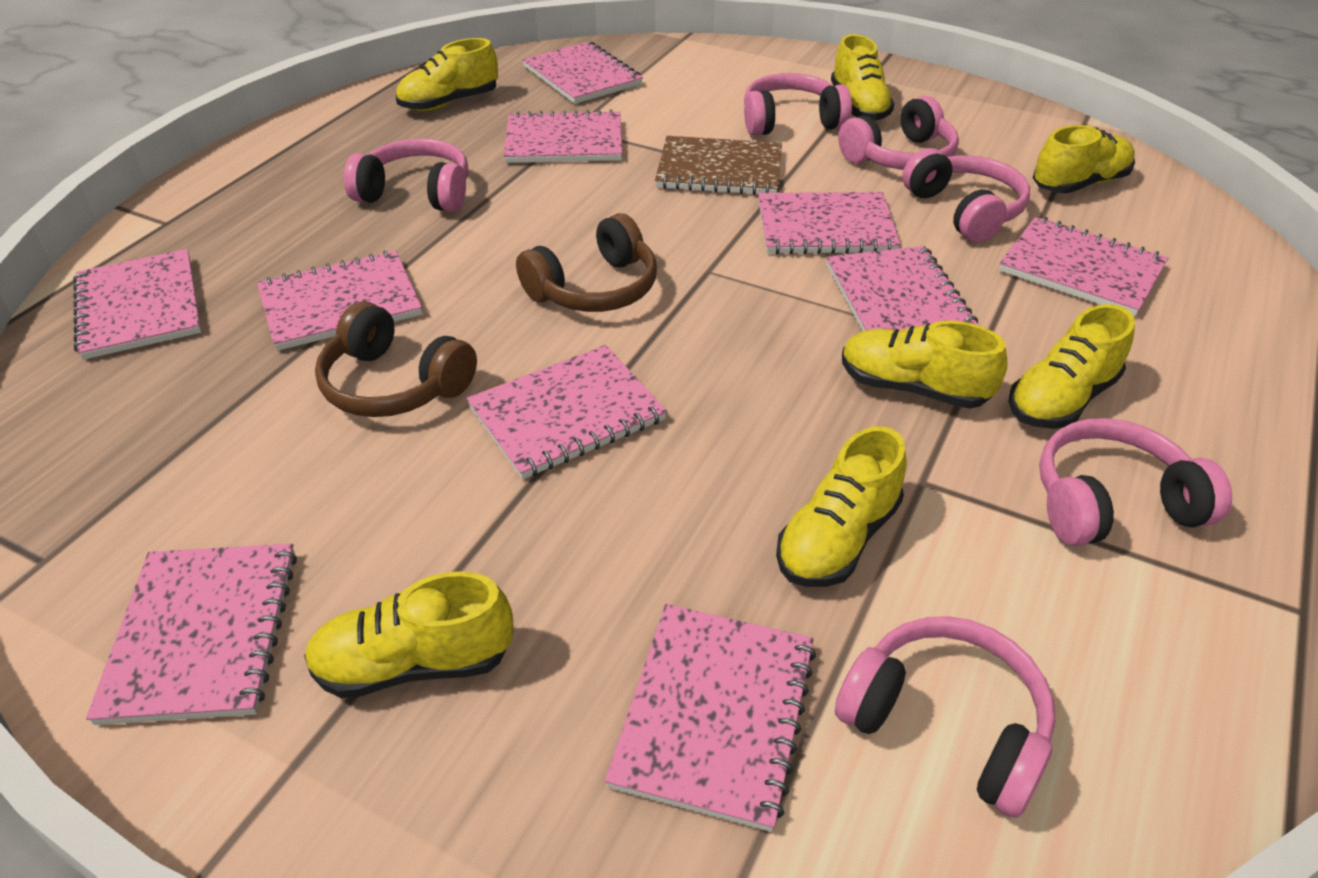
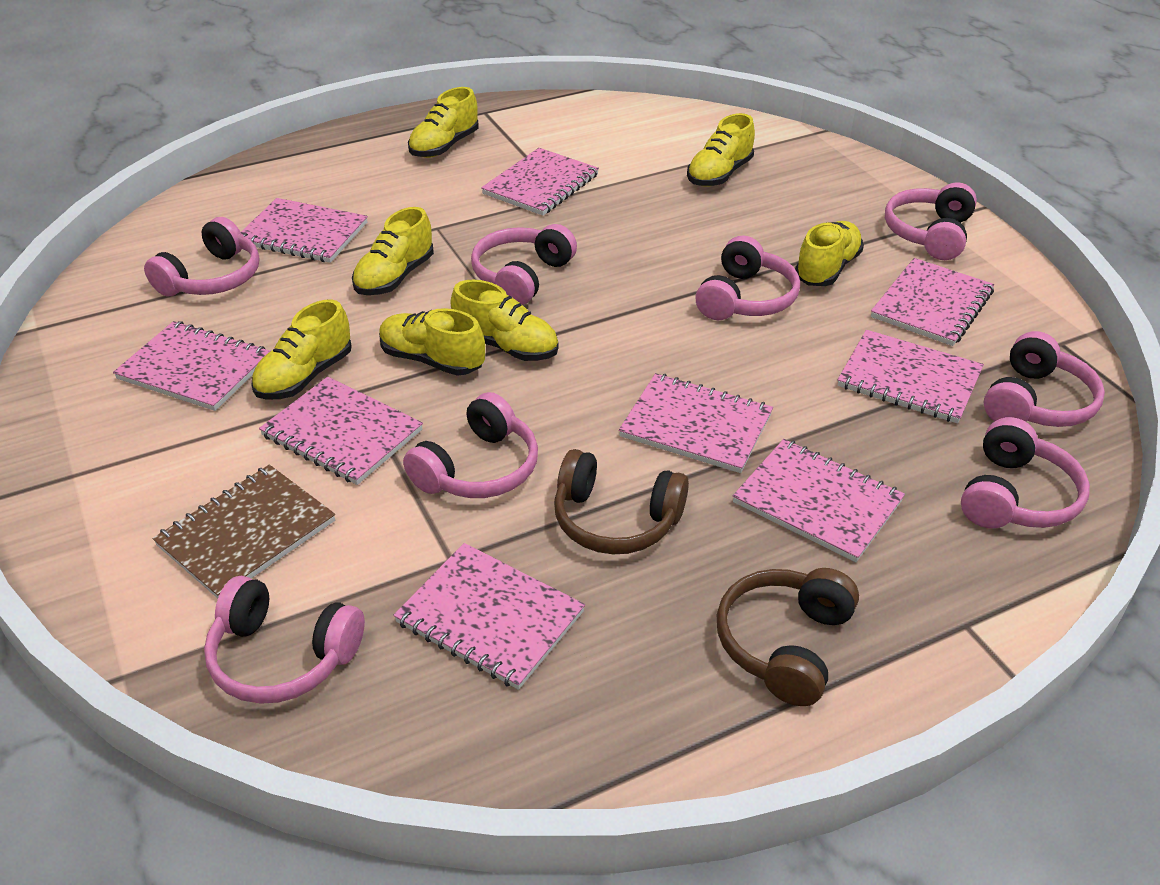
pink headphones: [344,138,468,212] [744,73,852,136] [835,616,1055,818] [838,96,959,170] [903,148,1030,242] [1039,418,1232,546] = 6 -> [144,217,259,296] [204,576,365,704] [403,392,538,498] [471,224,577,305] [695,236,800,320] [885,182,977,260] [961,417,1090,528] [984,331,1105,427] = 8
pink notebook: [73,249,201,360] [86,544,297,725] [257,250,422,351] [467,345,667,479] [504,109,622,163] [523,42,643,104] [605,604,816,832] [758,192,901,254] [826,246,978,331] [999,217,1168,316] = 10 -> [113,321,271,411] [241,198,368,263] [259,377,423,485] [393,543,585,690] [481,148,599,215] [619,373,773,473] [733,439,905,562] [837,330,984,424] [871,258,994,346] = 9

